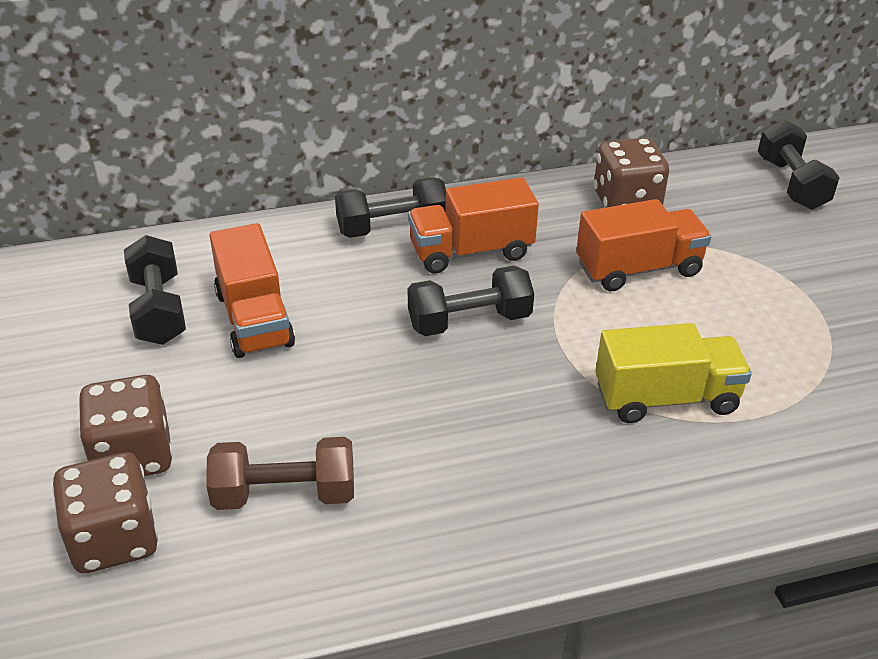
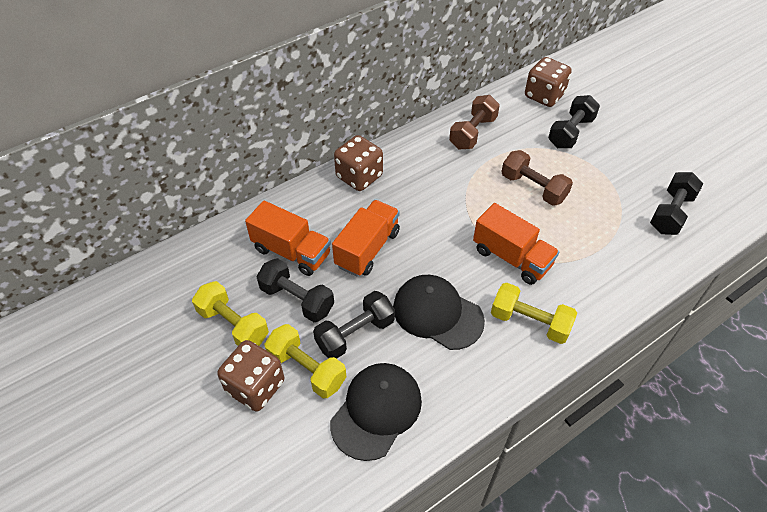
black cap: none = 0 -> [330,363,422,461] [393,275,485,350] = 2
brown dumbbell: [206,437,354,510] = 1 -> [449,95,500,149] [501,150,573,206] = 2
yellow dumbbell: none = 0 -> [192,281,269,346] [264,324,346,398] [491,283,577,344] = 3
yellow truck: [595,323,752,423] = 1 -> none = 0

